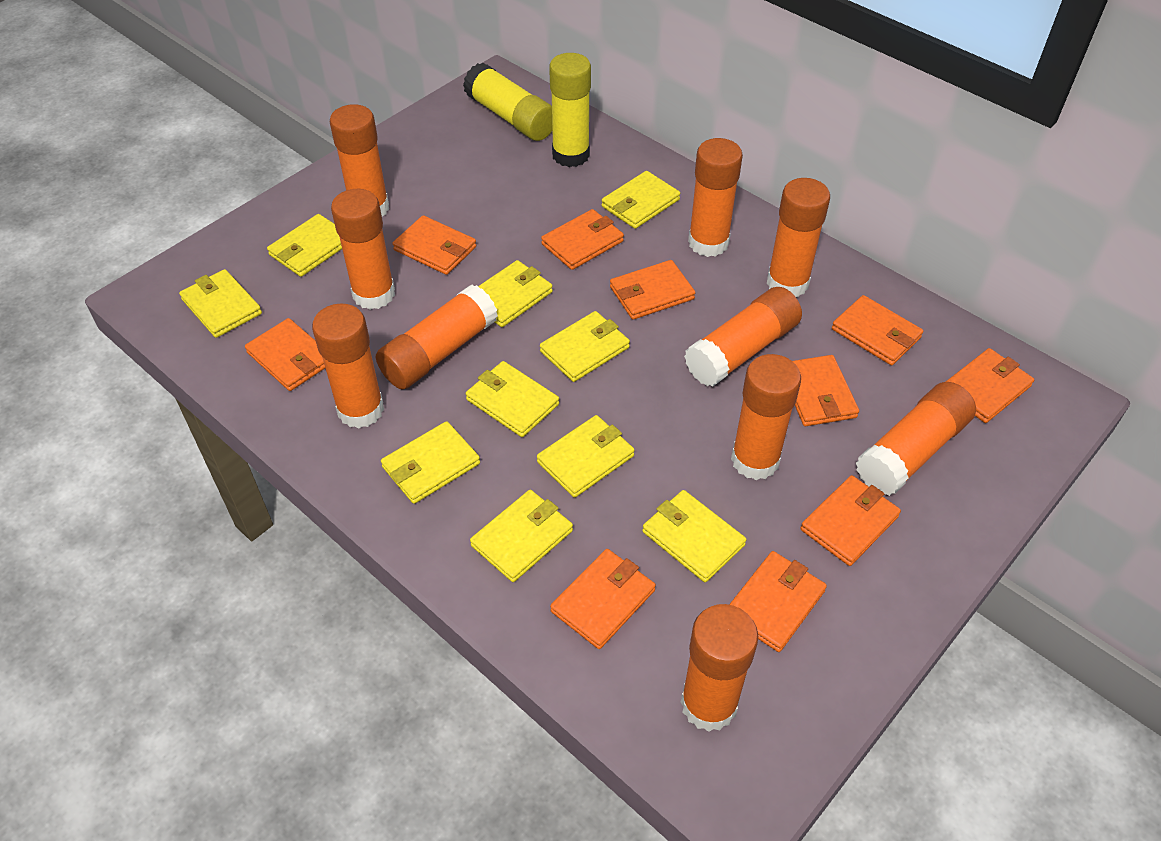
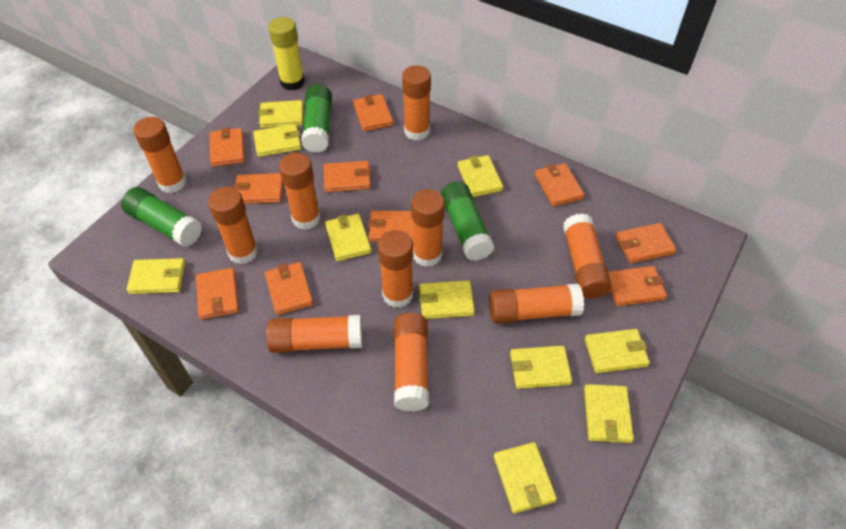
green glue stick: none = 0 -> [121,187,202,247] [301,84,332,153] [441,181,494,261] = 3
yellow glue stick: [463,63,553,141] [549,53,591,167] = 2 -> [268,17,305,91] = 1

